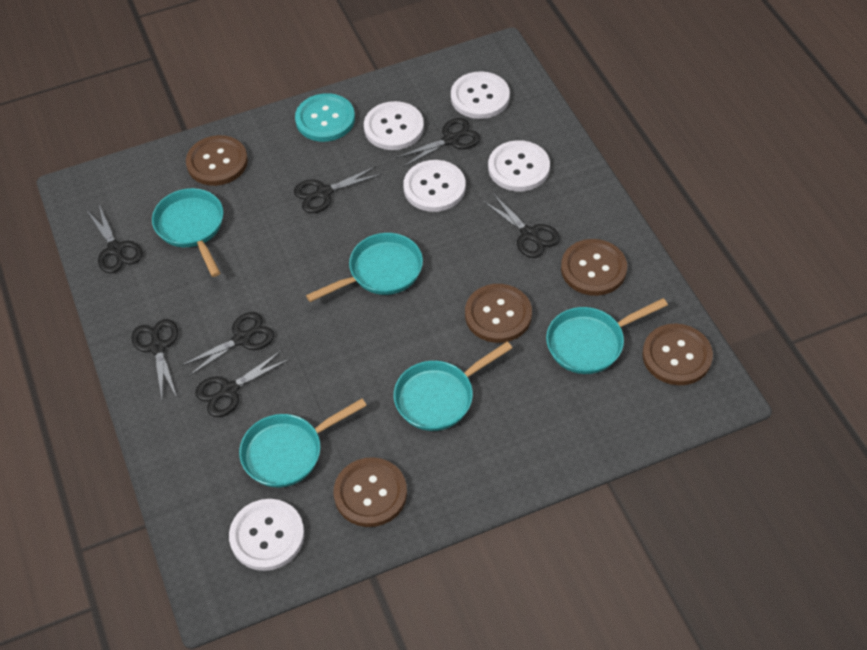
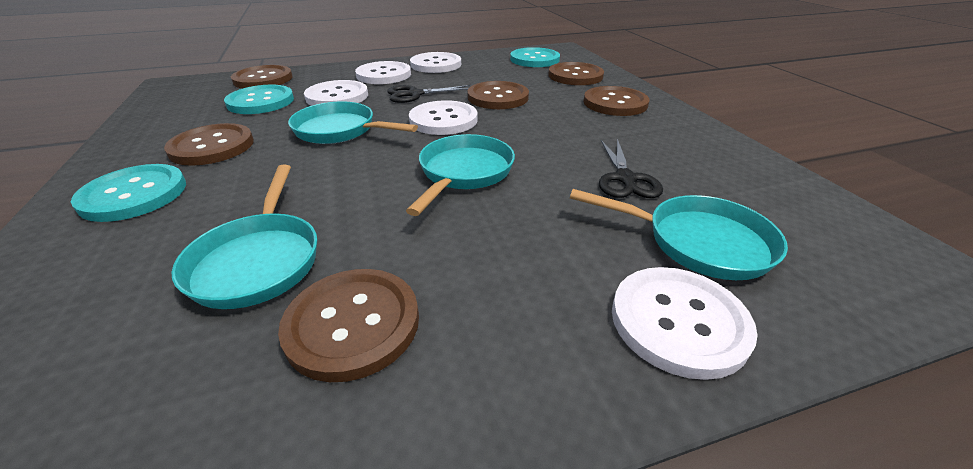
black scissors: [87,205,142,273] [131,319,178,399] [181,312,274,377] [195,350,290,417] [294,166,382,213] [396,118,480,167] [483,194,560,258] = 7 -> [387,85,470,103] [599,139,663,198] = 2
brown button: [186,135,248,186] [334,457,407,527] [465,284,532,343] [561,239,627,296] [642,324,713,385] = 5 -> [164,123,254,166] [231,65,293,88] [278,269,419,382] [468,81,529,109] [548,62,604,85] [583,86,649,116] = 6
turquoise button: [295,93,355,142] = 1 -> [71,164,186,222] [224,85,294,114] [510,47,560,67] = 3
turquoise pan: [152,188,223,277] [239,398,367,488] [306,233,423,302] [394,342,512,431] [546,298,668,374] = 5 -> [171,165,317,309] [288,101,418,144] [406,134,515,216] [570,189,788,280] = 4

